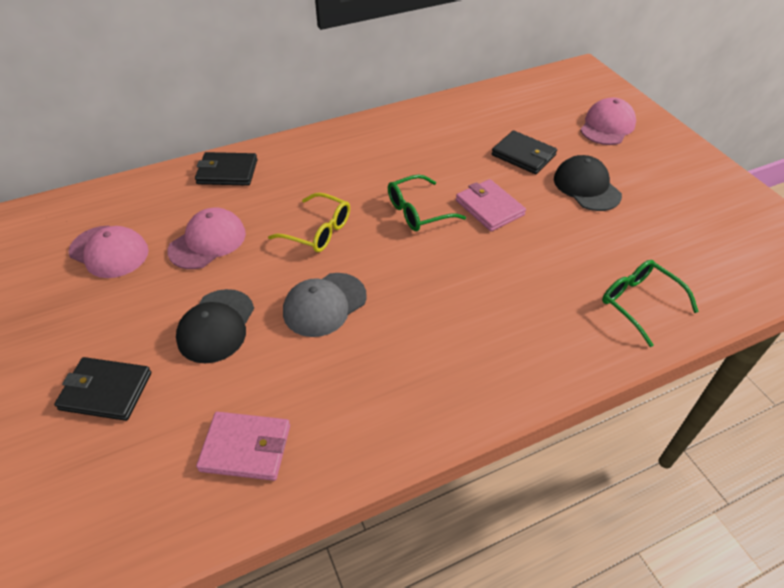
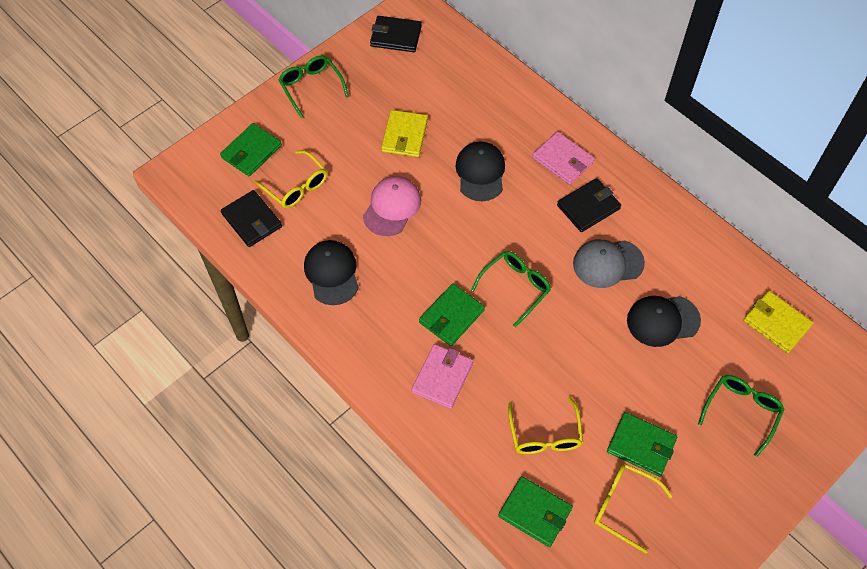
black cap: [176,289,254,363] [554,155,622,211] = 2 -> [304,240,359,305] [455,142,505,201] [627,296,701,347] = 3
green glasses: [388,175,466,231] [602,260,699,347] = 2 -> [279,56,349,118] [471,251,551,327] [698,375,784,457] = 3
green wallet: none = 0 -> [220,123,282,176] [419,283,485,346] [498,476,573,547] [607,412,677,477] = 4
pink cap: [69,226,149,278] [167,208,246,269] [580,97,636,145] = 3 -> [363,176,421,236] = 1
yellow glasses: [268,193,350,252] = 1 -> [254,150,327,208] [508,397,583,454] [594,463,673,553] = 3
yellow wallet: none = 0 -> [381,110,428,157] [743,291,813,353] = 2

